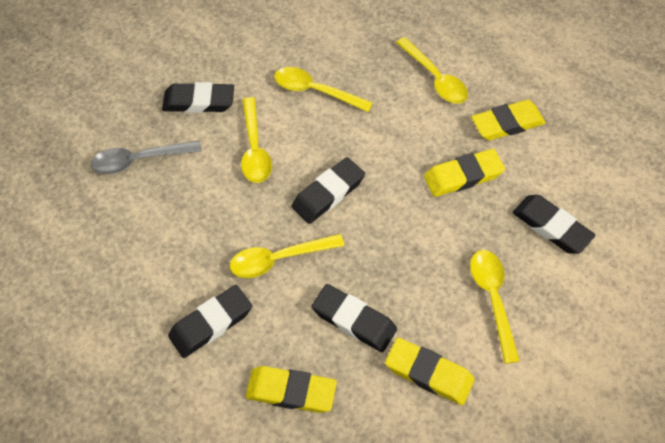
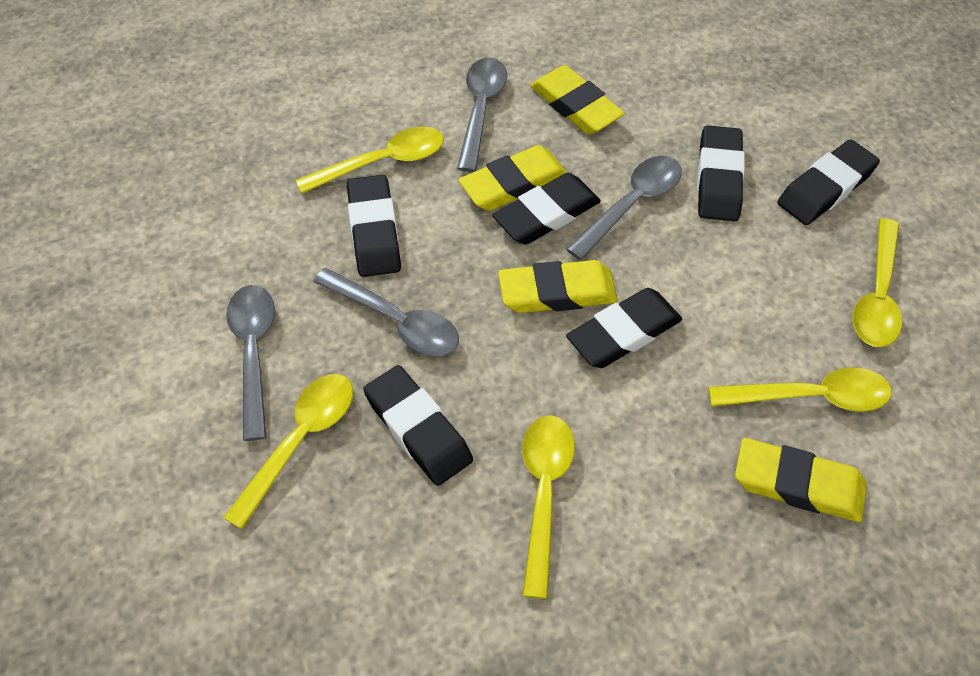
black eraser: [162,82,234,113] [168,285,252,358] [292,157,365,224] [311,284,397,352] [513,195,595,254] = 5 -> [347,175,401,277] [363,365,473,486] [492,173,601,244] [566,288,682,368] [697,125,745,221] [777,139,880,225] = 6
grey spoon: [91,141,201,174] = 1 -> [226,285,275,441] [313,268,459,356] [457,58,507,172] [566,156,682,260] = 4

